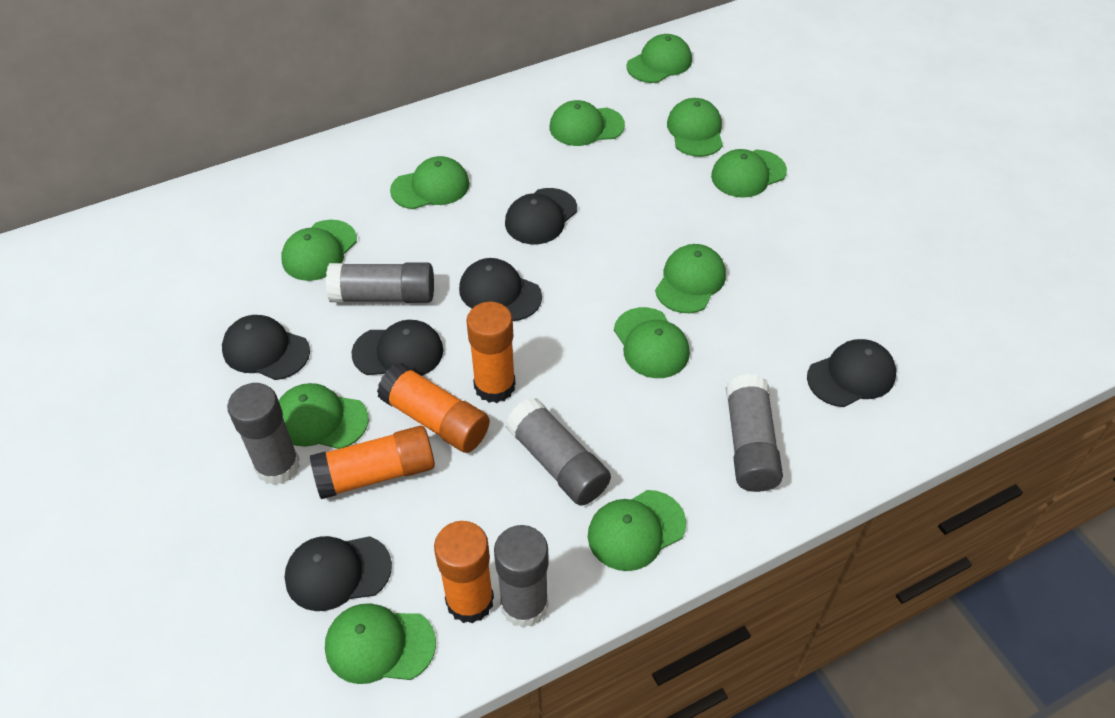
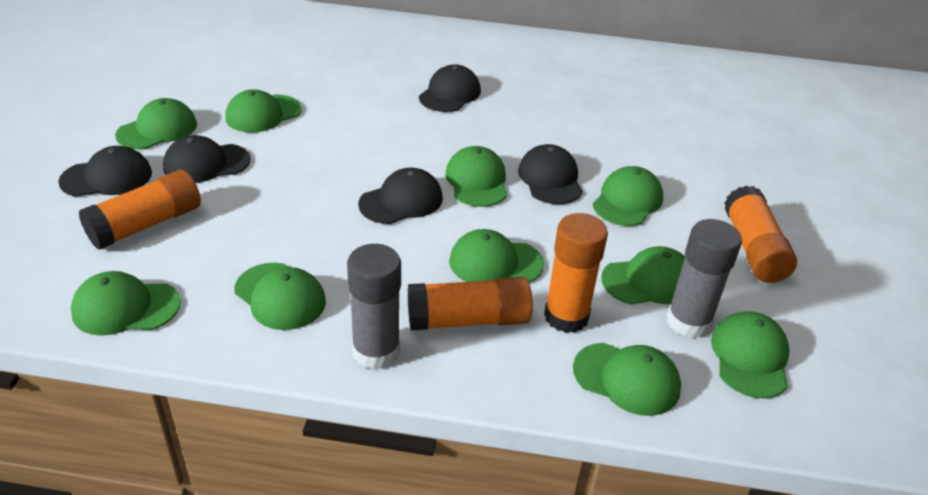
black cap: [222,315,310,380] [285,536,392,611] [351,320,443,376] [459,258,542,321] [505,188,577,244] [807,339,896,407] = 6 -> [58,146,152,197] [163,135,250,183] [358,168,443,224] [419,64,481,112] [518,144,583,204] = 5
green cap: [279,383,369,449] [281,220,357,281] [325,603,436,684] [390,156,470,209] [550,100,625,146] [588,490,686,571] [614,307,690,378] [626,34,692,83] [655,244,726,313] [667,98,723,157] [711,149,787,198] = 11 -> [71,271,181,336] [115,98,197,149] [225,89,302,133] [234,263,326,330] [446,146,507,207] [449,229,544,283] [573,343,681,416] [593,166,663,226] [601,246,685,305] [711,311,789,399] = 10
grey glue stick: [227,383,300,485] [326,262,434,303] [494,525,549,628] [506,397,611,506] [726,374,783,492] = 5 -> [347,244,401,370] [666,219,742,338] = 2

